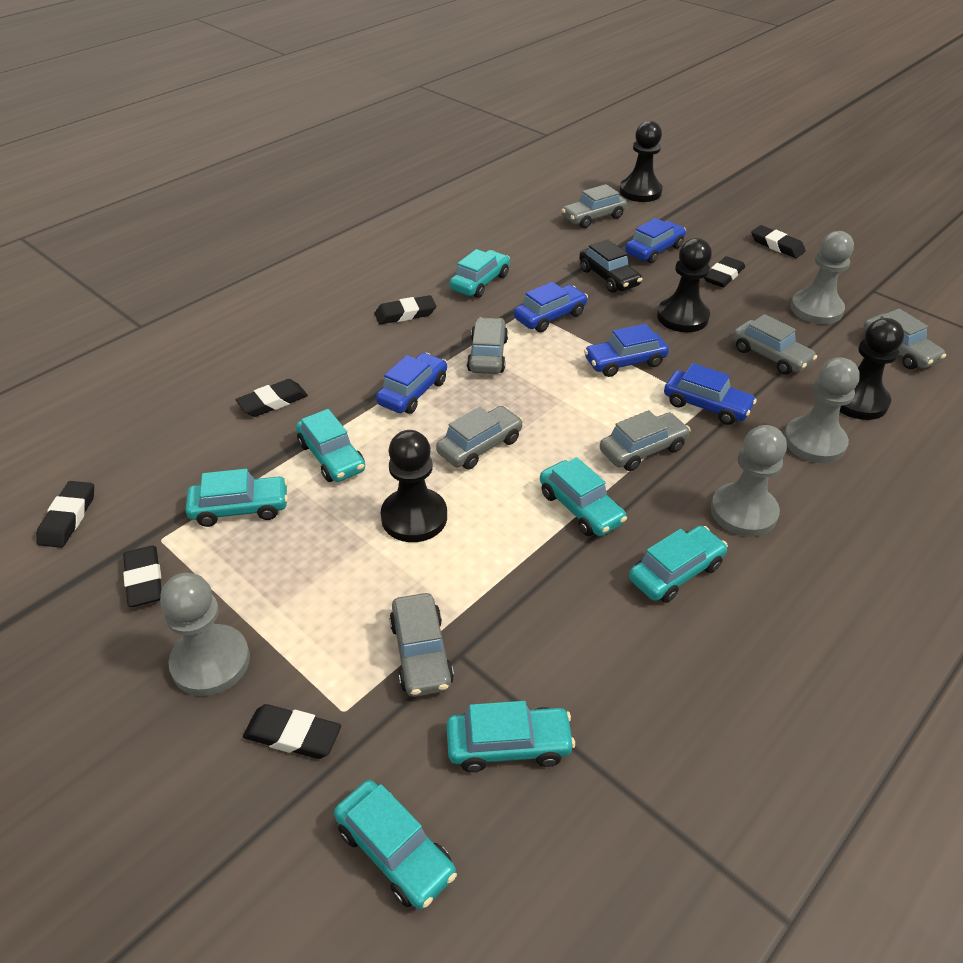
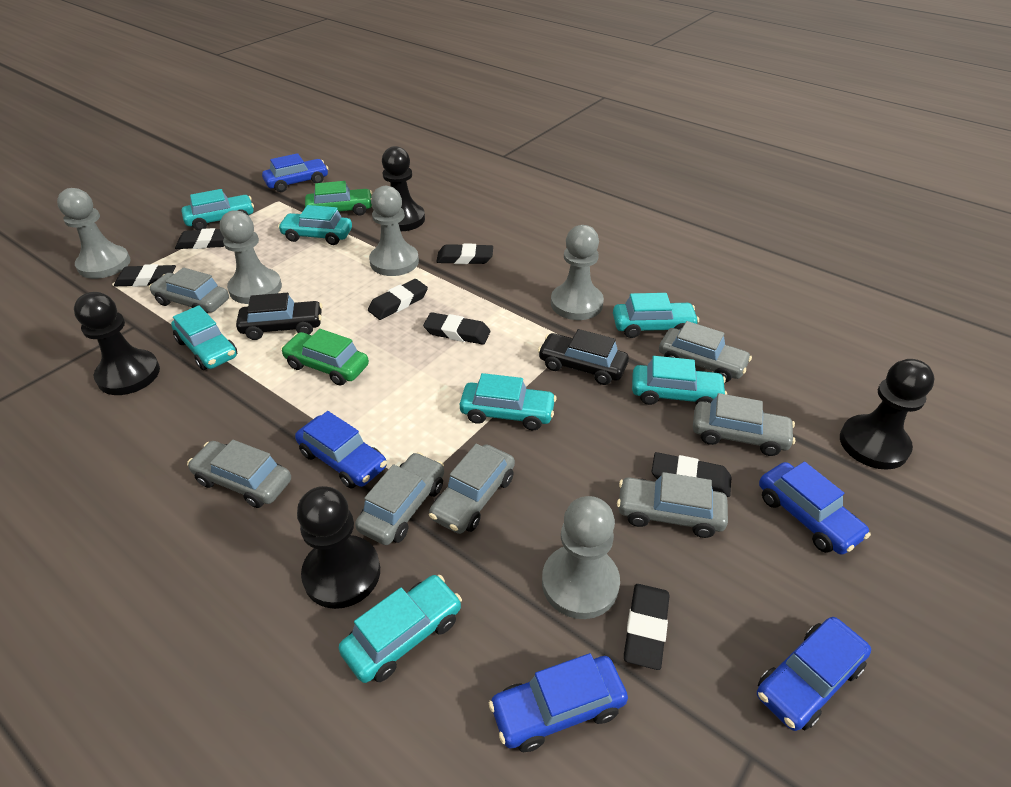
black car: [579,239,642,293] = 1 -> [236,293,322,340] [538,329,629,385] = 2
green car: none = 0 -> [281,329,369,386] [305,181,372,216] = 2
grey pawn: [160,573,250,696] [711,425,787,537] [784,357,860,463] [791,231,854,324] = 4 -> [57,188,130,279] [220,210,282,304] [369,186,419,276] [542,496,620,619] [551,225,604,320] = 5

